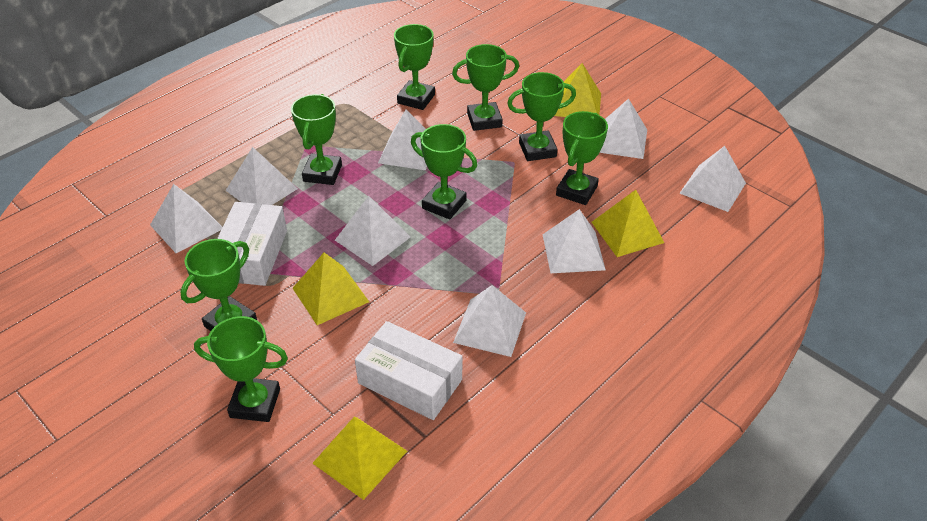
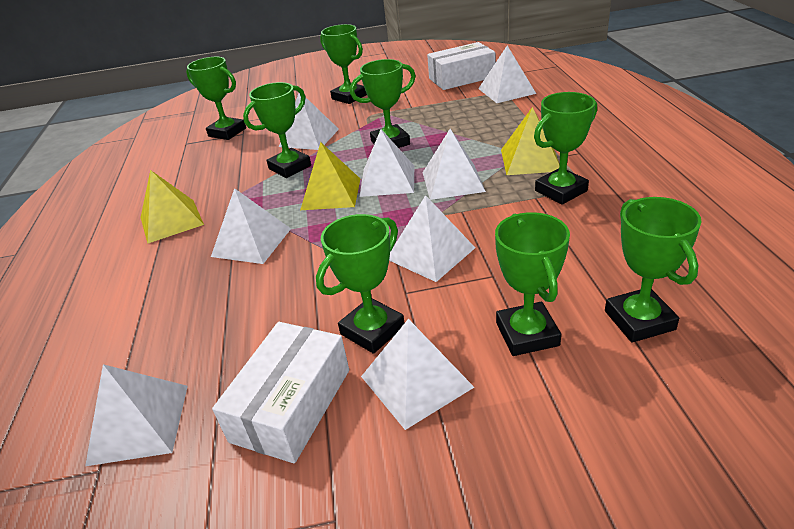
yellow pyramid: [293,252,369,325] [312,417,407,500] [555,63,601,117] [592,190,664,257] = 4 -> [140,170,204,244] [300,142,360,210] [501,107,560,175] = 3

